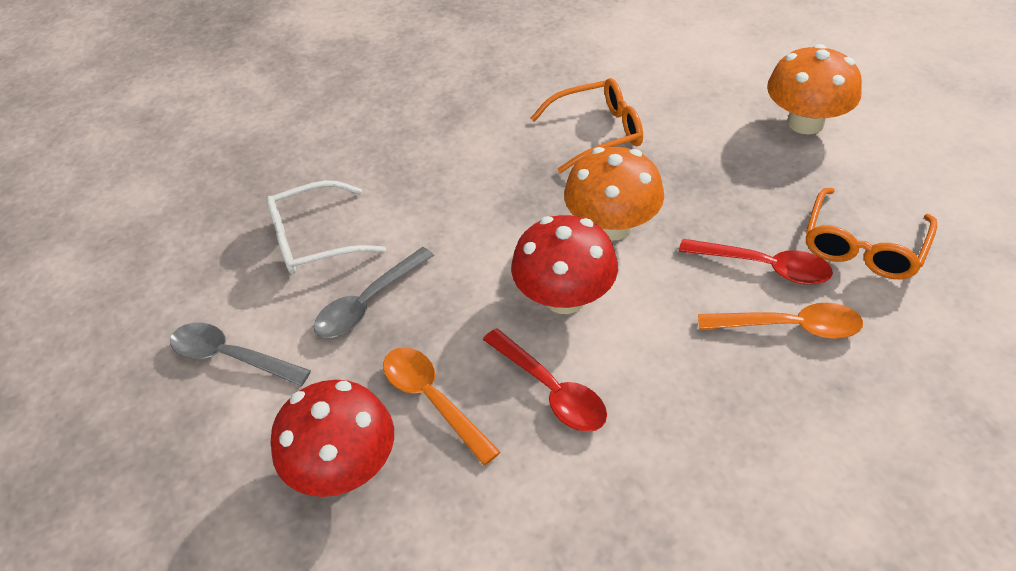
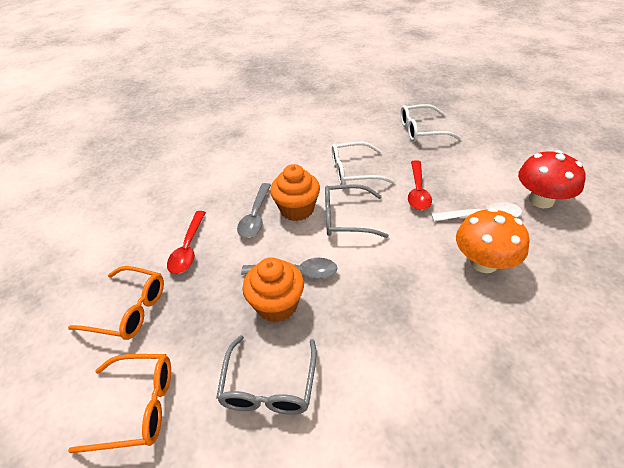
grey glasses: none = 0 -> [216,335,317,415] [325,184,389,238] = 2
orange cupcake: none = 0 -> [242,257,304,322] [270,164,320,221] = 2
orange mushroom: [564,147,664,241] [767,44,862,134] = 2 -> [456,208,530,273] = 1
orange spoon: [383,347,500,465] [698,303,863,339] = 2 -> none = 0
red mushroom: [270,380,394,497] [511,215,618,314] = 2 -> [518,150,586,208] = 1
white glasses: [266,180,386,274] = 1 -> [332,142,395,185] [400,104,461,142] = 2
white spoon: none = 0 -> [432,202,522,221] = 1

